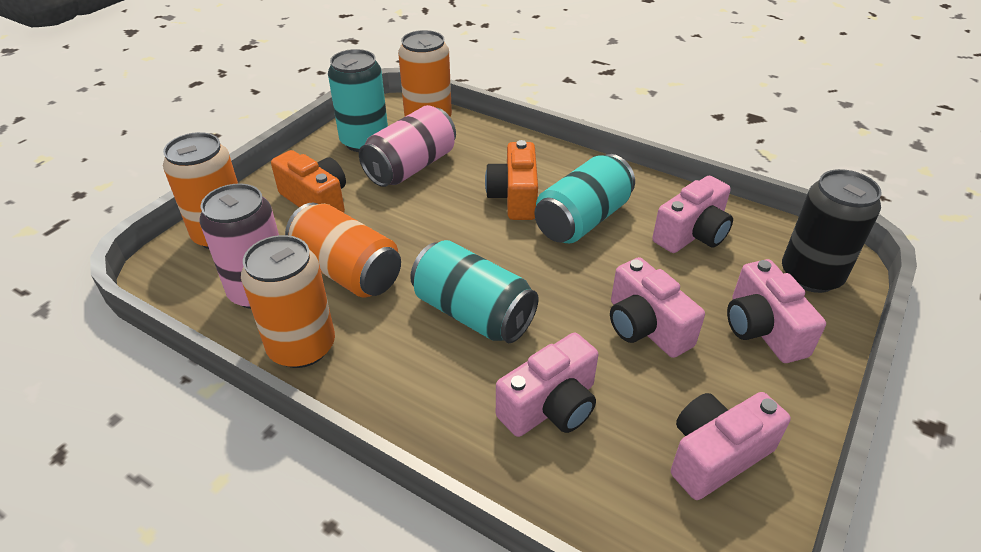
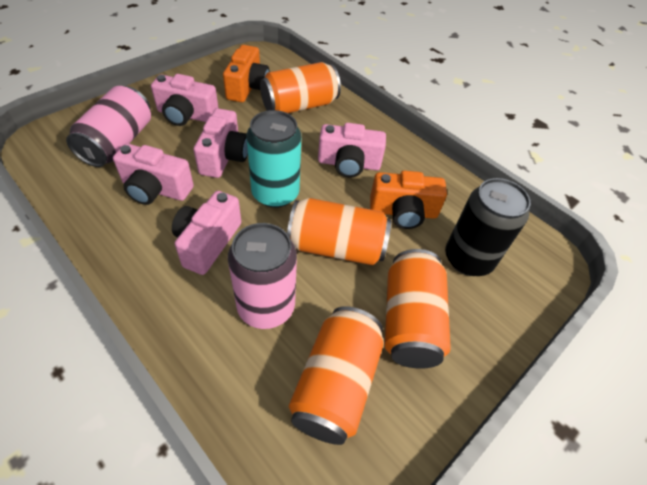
turquoise can: [328,49,388,152] [410,240,539,343] [535,154,635,244] = 3 -> [246,110,301,208] = 1

